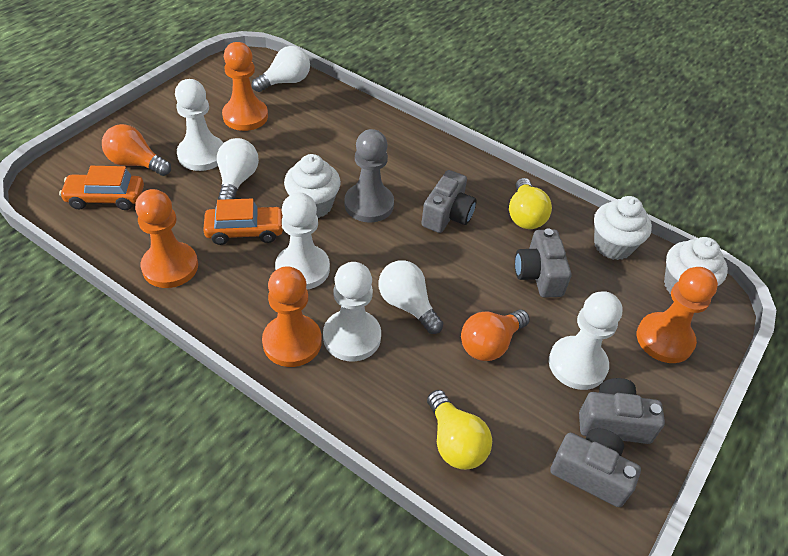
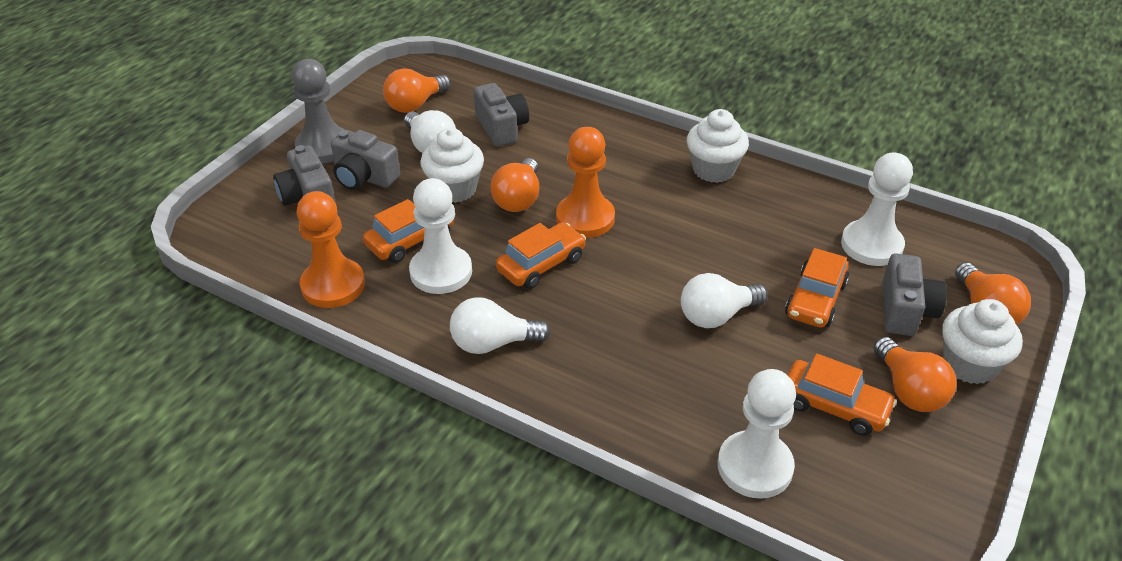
orange car: [59,166,144,210] [203,199,283,245] = 2 -> [363,199,454,263] [496,222,586,289] [785,248,849,328] [787,354,897,436] = 4
orange light bulb: [102,124,171,176] [461,309,530,361] = 2 -> [383,68,451,113] [491,158,539,212] [873,337,956,412] [955,263,1031,325] = 4
orange pawn: [135,189,198,288] [222,42,268,131] [262,266,322,367] [637,267,718,363] = 4 -> [297,191,365,308] [556,127,615,238] = 2
white pawn: [175,79,223,171] [275,192,330,290] [323,262,381,362] [549,291,622,390] = 4 -> [409,178,472,294] [718,369,796,499] [841,153,913,266] = 3
yellow light bulb: [427,390,492,470] [509,178,552,229] = 2 -> none = 0

